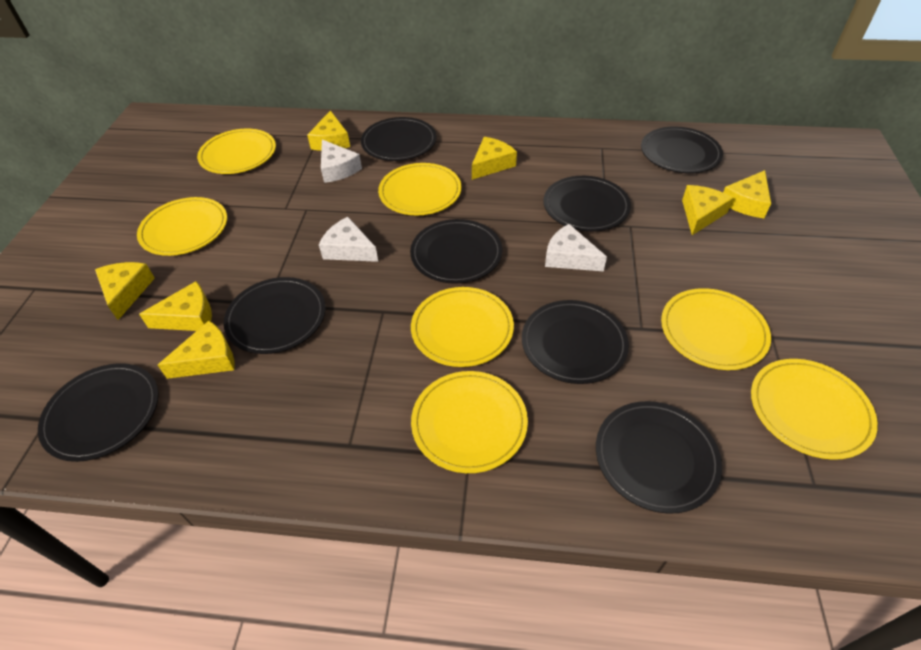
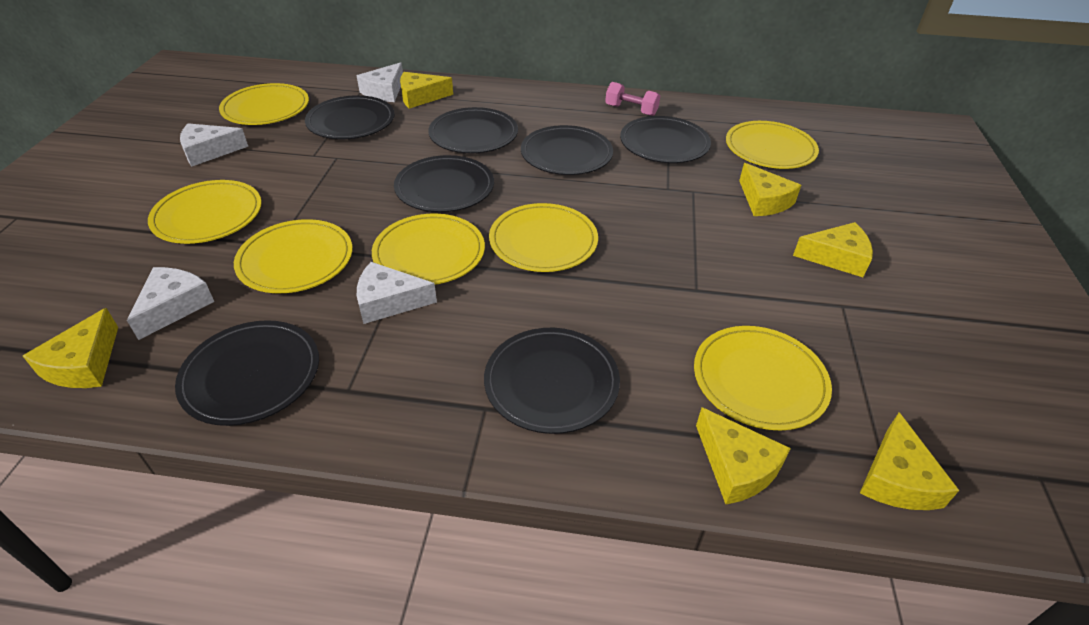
black plate: [38,363,159,462] [224,277,326,354] [361,117,437,161] [410,219,503,284] [522,300,629,384] [543,176,631,231] [596,401,722,514] [641,126,723,173] = 8 -> [175,320,319,426] [305,95,395,139] [394,155,494,212] [428,107,518,154] [484,328,620,434] [521,125,613,175] [620,116,711,163] = 7
pink dumbbell: none = 0 -> [605,82,660,116] = 1
white cheese: [319,217,378,262] [321,140,362,183] [545,224,607,272] = 3 -> [127,267,214,340] [180,123,248,166] [357,62,403,102] [357,262,437,324] = 4
yellow cheese: [95,262,155,320] [139,281,212,331] [158,321,235,379] [307,110,350,151] [472,137,517,180] [682,185,733,235] [723,170,771,218] = 7 -> [23,308,118,388] [400,72,453,109] [696,407,791,504] [739,163,801,216] [793,222,873,277] [860,412,959,510] = 6

